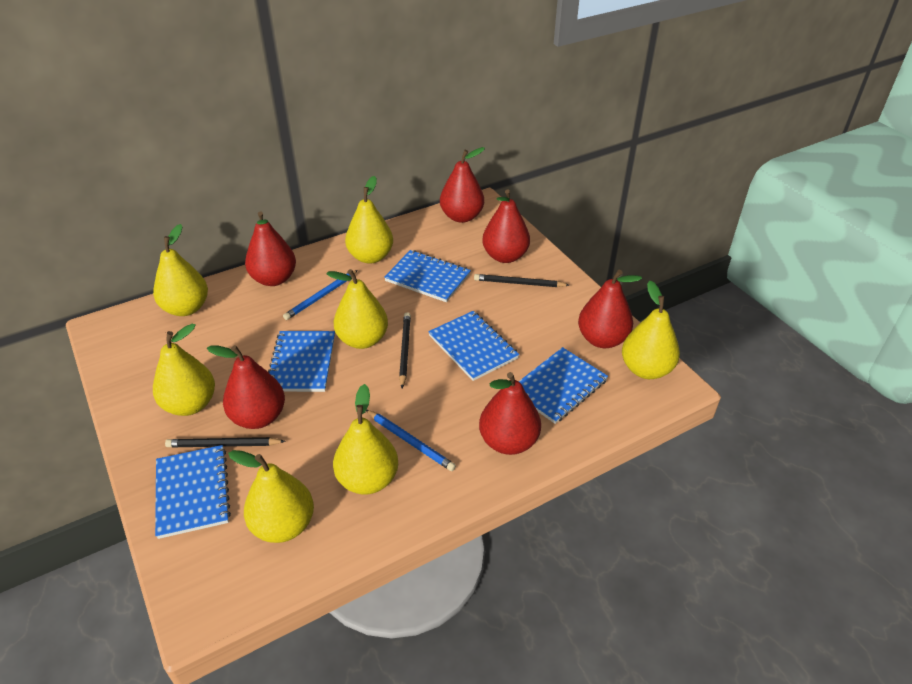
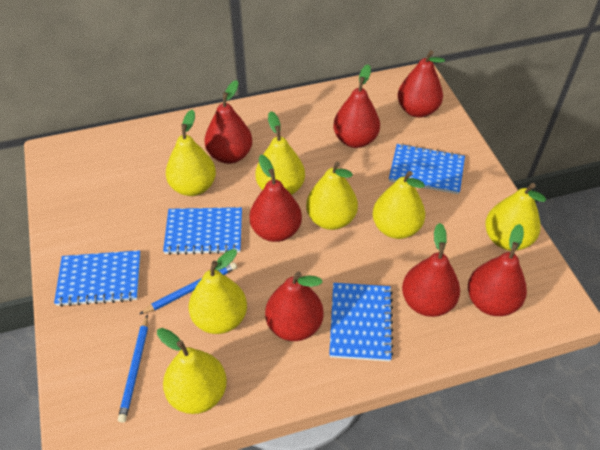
black pencil: [165,437,286,447] [399,312,411,388] [474,274,569,287] = 3 -> none = 0
blue notebook: [155,445,231,539] [268,331,335,392] [384,250,471,302] [428,311,519,381] [519,347,608,424] = 5 -> [54,250,141,307] [163,207,242,255] [329,283,393,361] [389,143,465,194] = 4
red pear: [207,345,285,429] [245,212,296,286] [440,147,485,223] [479,372,541,455] [482,189,530,263] [578,270,642,348] = 6 -> [205,80,252,164] [249,155,302,242] [265,272,324,341] [333,64,380,148] [398,50,445,117] [402,223,460,317] [468,224,527,316] = 7

